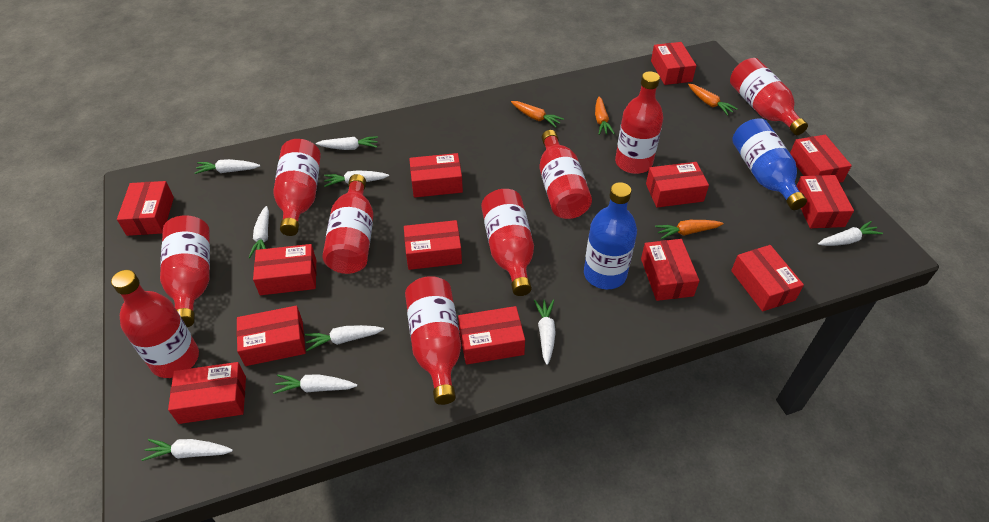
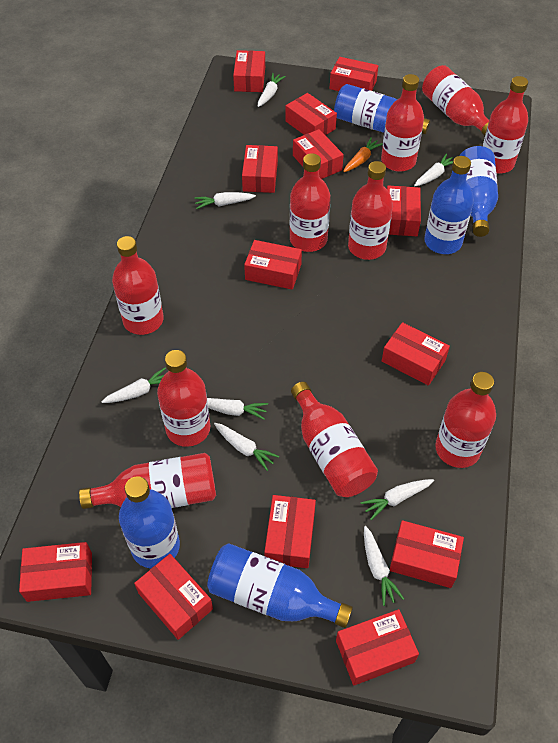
blue bottle: [584,182,637,289] [732,118,807,210] = 2 -> [119,476,180,569] [207,544,353,628] [334,84,430,134] [424,156,474,254] [459,146,498,237] = 5
orange carrot: [511,101,564,127] [595,97,615,135] [655,220,724,239] [688,84,738,115] = 4 -> [343,137,383,172] = 1
red bottle: [111,270,199,378] [160,215,210,327] [273,139,321,236] [322,174,374,274] [405,276,461,405] [481,189,534,296] [539,130,592,219] [615,71,663,174] [730,58,808,135] = 9 -> [79,453,216,509] [112,236,164,335] [157,350,210,447] [290,153,331,252] [291,382,378,497] [348,161,393,260] [381,74,424,172] [422,65,489,136] [435,372,496,468] [483,76,528,174] = 10
white carrot: [141,439,233,461] [194,159,260,174] [248,206,269,258] [273,374,357,394] [305,325,384,351] [316,136,378,150] [324,170,389,187] [534,300,556,365] [818,221,883,246] = 9 -> [101,367,166,403] [194,192,256,209] [207,398,268,420] [214,423,279,471] [258,73,286,107] [360,479,434,520] [364,526,404,606] [414,153,453,186] = 8

